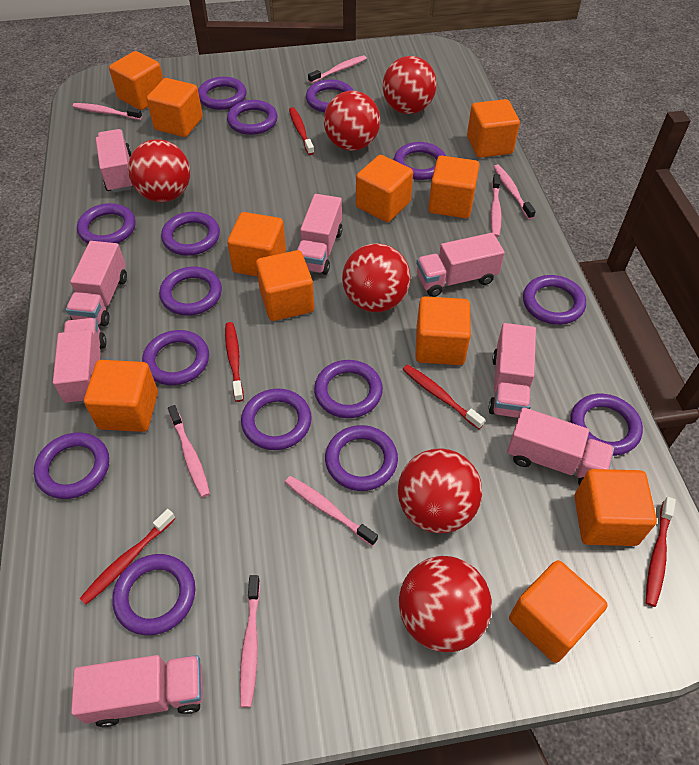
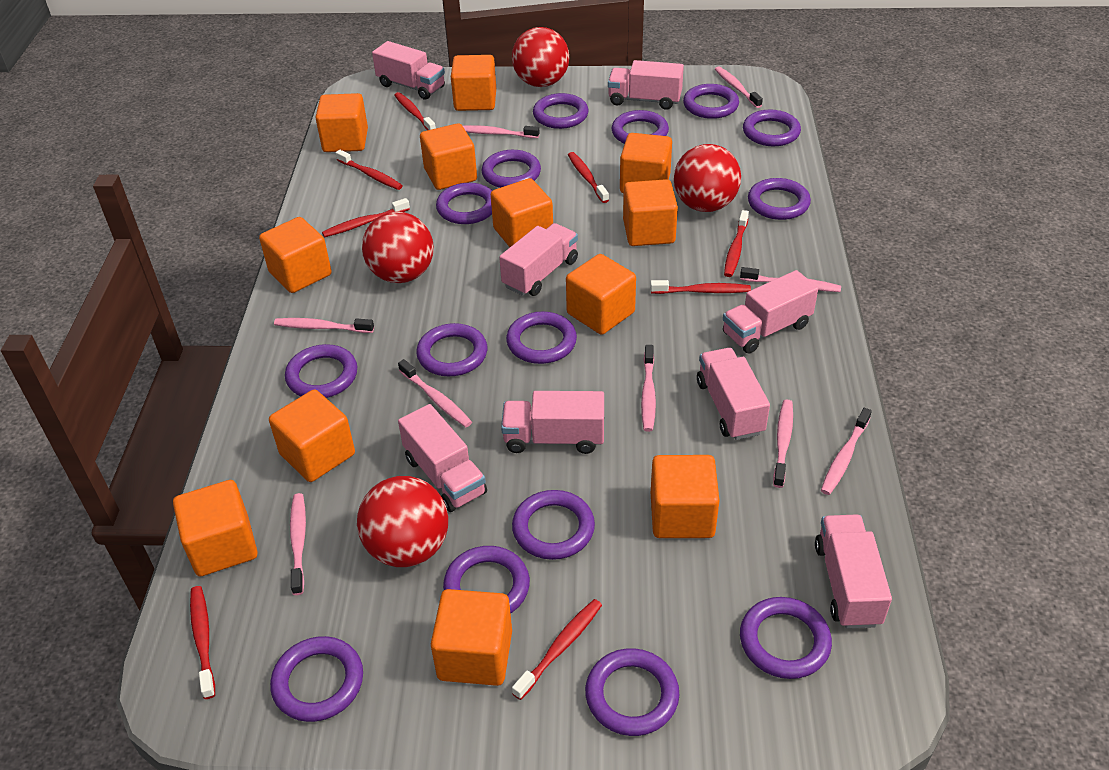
orange cube: [84,360,158,432] [109,51,163,110] [147,78,203,137] [227,212,286,277] [256,250,314,321] [356,155,413,222] [415,296,471,365] [428,156,479,218] [467,99,520,158] [509,560,608,663] [574,469,657,546] = 11 -> [173,480,258,576] [259,217,332,293] [269,390,355,482] [316,93,368,152] [420,123,477,190] [431,589,512,686] [451,55,496,111] [491,178,553,247] [566,254,636,335] [620,133,672,193] [623,179,678,246] [651,455,720,538] = 12
pink toothbrush: [73,103,142,120] [168,405,210,498] [240,575,260,707] [285,476,378,546] [308,55,367,84] [490,174,502,237] [494,164,536,219] = 7 -> [274,318,374,333] [290,493,306,595] [398,359,472,427] [463,125,539,138] [641,345,656,432] [715,66,763,108] [740,267,841,292] [773,399,793,488] [821,408,872,495] = 9
red ball: [128,139,190,202] [324,91,380,151] [342,243,411,312] [383,56,437,114] [398,448,482,533] [399,556,492,652] = 6 -> [357,476,448,567] [362,212,434,283] [512,27,569,87] [674,144,741,212] = 4
red toothbrush: [79,509,175,604] [225,322,244,402] [289,107,314,155] [402,364,485,429] [646,497,676,607] = 5 -> [190,586,215,699] [322,198,410,237] [336,150,403,190] [394,92,436,130] [512,599,602,700] [568,152,609,203] [650,280,751,294] [724,210,749,277] = 8

